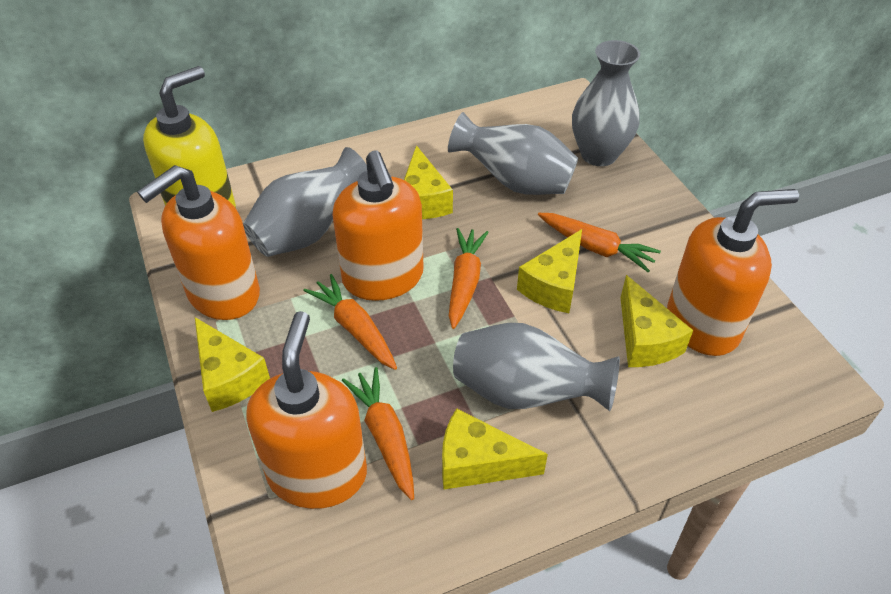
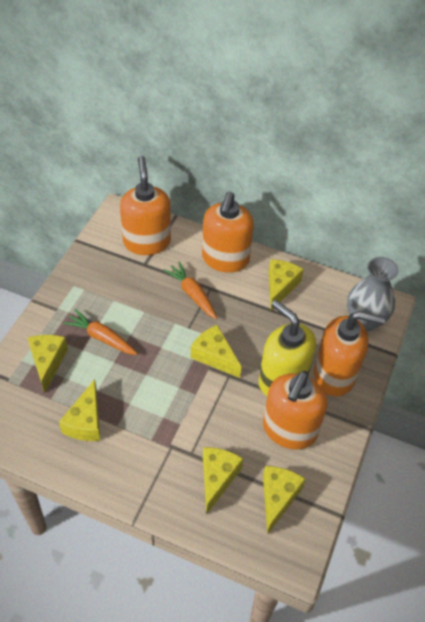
grey vase: [243,147,367,257] [448,112,578,195] [453,323,620,411] [572,40,640,166] = 4 -> [347,257,399,332] = 1
orange carrot: [303,274,397,370] [342,367,414,500] [449,228,489,329] [538,213,661,272] = 4 -> [63,309,138,355] [163,261,217,319] = 2
yellow cheese: [195,317,270,412] [404,145,453,219] [442,408,548,489] [517,229,582,313] [620,275,693,367] = 5 -> [27,335,68,393] [59,379,100,441] [191,325,242,378] [203,447,243,515] [263,466,306,535] [269,259,304,311] = 6

